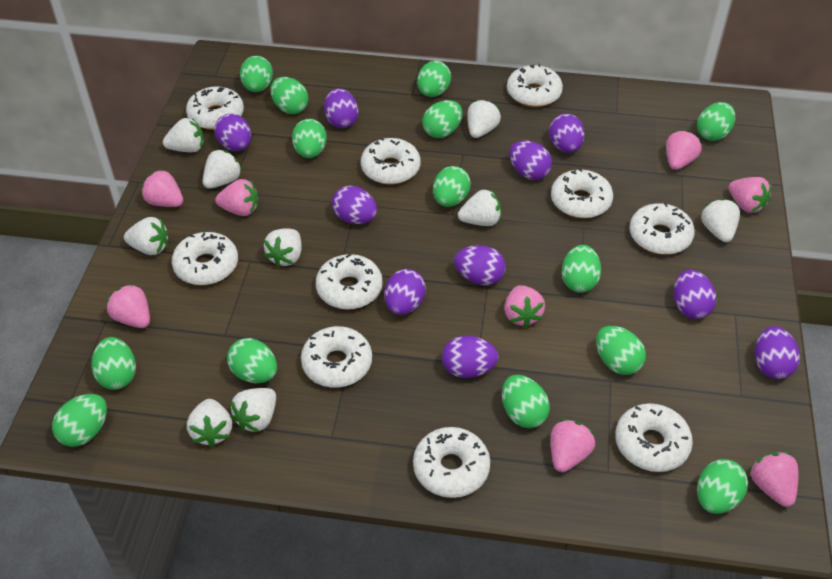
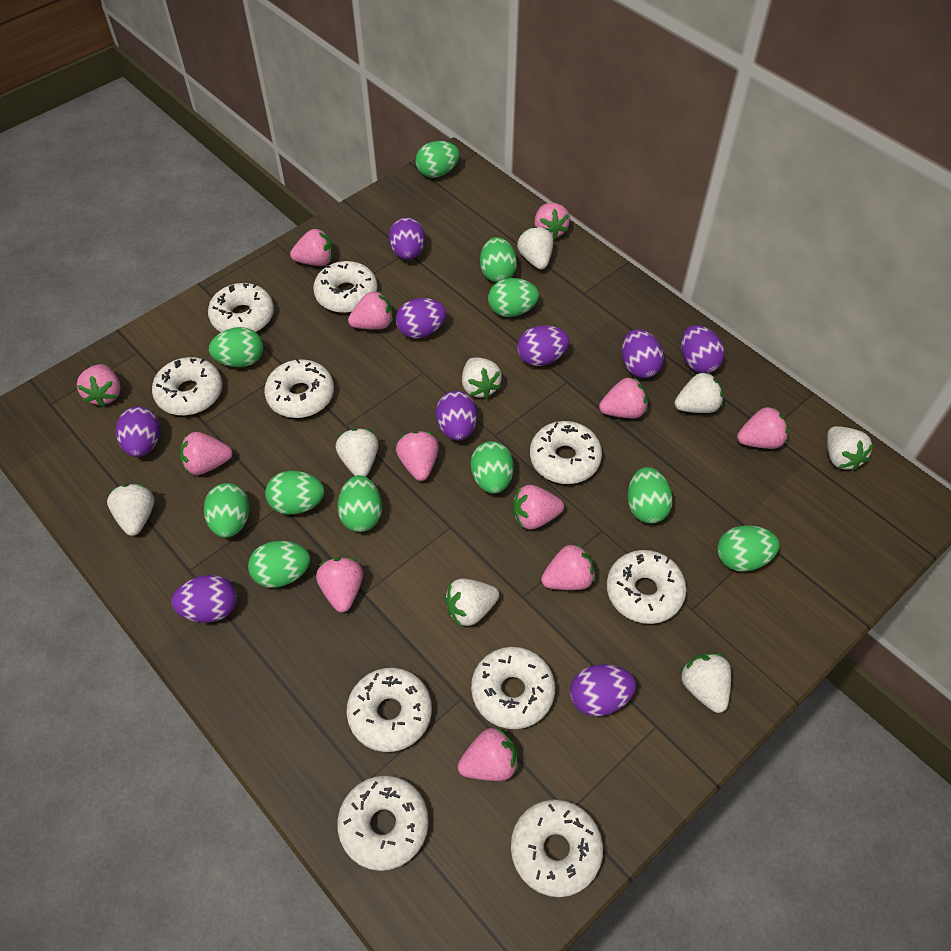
green egg: [52,394,107,447] [91,337,136,390] [227,338,277,383] [240,56,273,92] [270,77,308,114] [292,119,327,158] [417,61,451,97] [422,100,463,138] [433,166,471,207] [502,375,550,428] [561,245,601,293] [596,326,646,375] [697,102,735,141] [697,459,748,514] = 14 -> [204,483,250,538] [209,327,263,367] [248,541,310,588] [265,471,324,515] [337,475,382,532] [415,141,460,178] [471,441,514,494] [480,237,517,283] [488,278,539,317] [627,467,673,523] [717,525,780,572] = 11
pink strawberry: [106,284,150,328] [142,170,183,207] [215,179,258,216] [504,285,545,328] [551,419,595,472] [666,131,702,170] [728,177,772,213] [749,452,798,507] = 8 -> [77,364,121,407] [180,432,233,475] [290,229,333,266] [316,557,363,612] [348,290,393,330] [396,431,439,481] [458,727,518,781] [513,485,564,530] [534,203,570,240] [541,543,595,590] [599,377,648,418] [737,406,788,449] = 12
purple egg: [214,113,251,151] [324,88,358,128] [332,186,377,224] [385,269,426,315] [442,336,499,378] [454,245,506,285] [509,141,552,180] [549,114,585,153] [674,269,716,319] [755,326,800,379] = 10 -> [116,407,160,457] [171,575,237,623] [389,218,425,260] [396,298,447,339] [436,391,477,441] [517,325,569,366] [570,664,636,716] [622,329,664,378] [681,325,724,373] = 9
white strawberry: [124,217,168,255] [163,118,204,152] [187,399,232,447] [203,149,242,189] [230,388,276,432] [264,228,302,267] [458,189,501,226] [467,99,501,138] [701,198,740,242] = 9 -> [107,484,155,536] [335,428,379,477] [445,579,499,626] [462,357,502,399] [517,226,553,269] [675,371,723,413] [680,654,731,713] [827,426,874,471] = 8

